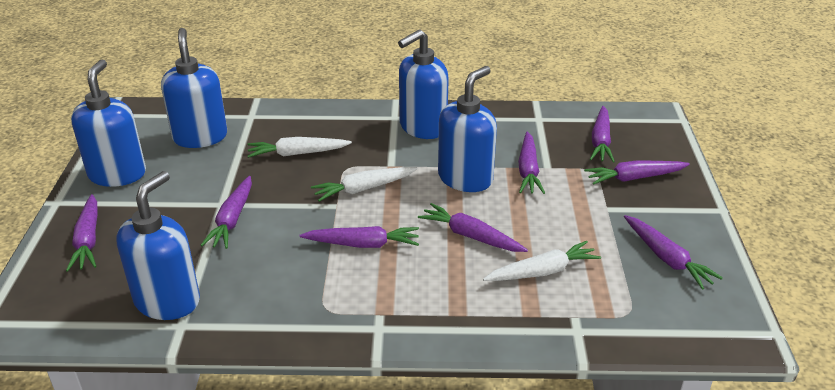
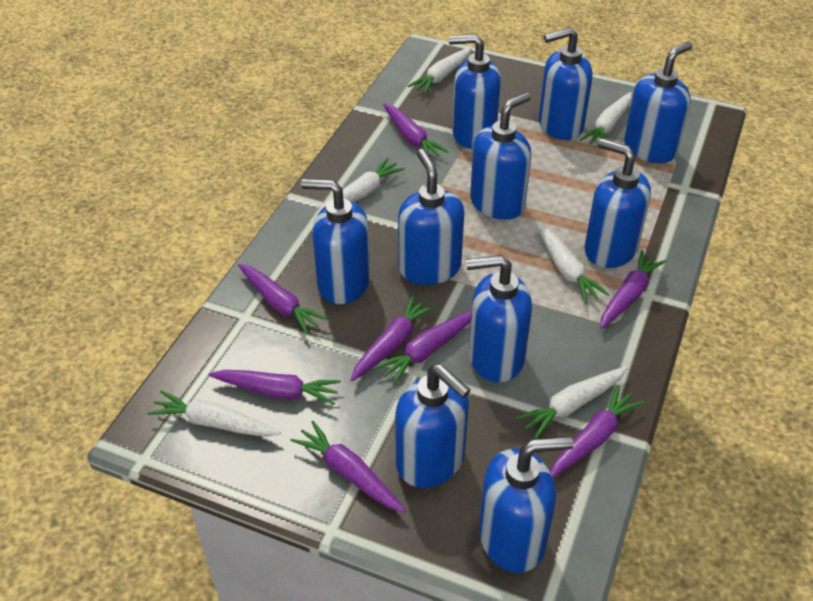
blue soap dispenser: [71,59,146,187] [116,171,200,320] [161,28,227,148] [398,29,449,139] [438,66,497,192] = 5 -> [301,179,370,304] [395,364,471,488] [398,149,464,285] [449,34,501,149] [466,255,532,383] [470,92,531,220] [479,436,573,573] [539,27,592,140] [584,138,651,268] [624,41,692,163] = 10
white carrot: [247,137,352,158] [311,167,418,202] [483,241,601,281] = 3 -> [147,390,281,437] [317,158,405,215] [408,47,472,94] [516,366,628,439] [536,223,610,304] [580,92,632,144] = 6

